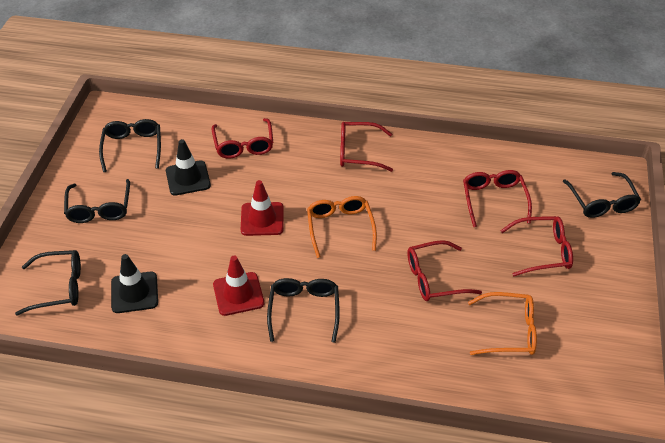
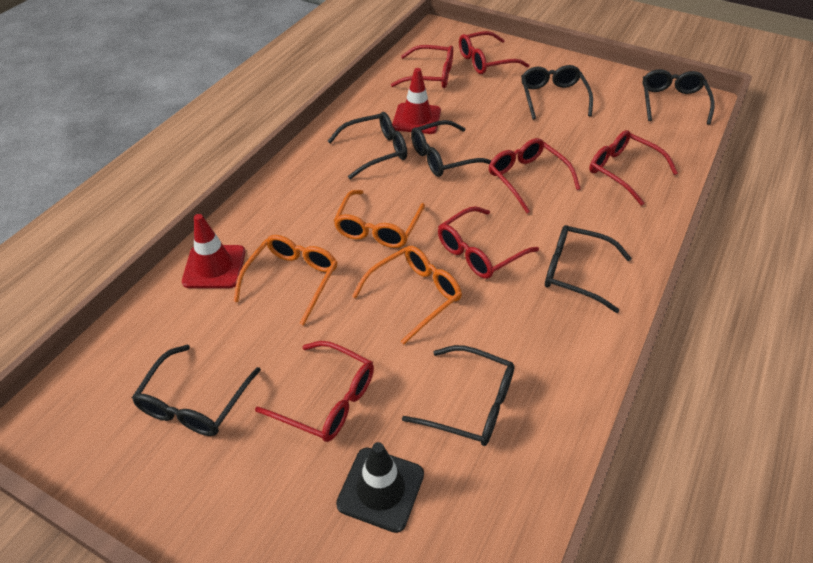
black glasses: [15,250,81,316] [64,179,130,223] [99,119,161,172] [267,278,340,343] [563,172,641,218] = 5 -> [132,345,261,436] [328,112,407,179] [402,345,515,446] [411,120,492,177] [521,65,593,120] [545,225,632,313] [642,69,715,125] = 7
black traffic cone: [111,254,158,313] [166,139,211,196] = 2 -> [336,442,424,533] = 1
orange glasses: [307,196,377,258] [468,292,537,355] = 2 -> [233,235,337,326] [333,190,425,248] [352,246,462,344] = 3
red glasses: [212,118,273,159] [340,122,393,172] [407,240,482,301] [463,170,532,227] [500,216,573,276] = 5 -> [255,341,374,442] [391,45,453,88] [438,206,539,279] [459,31,529,74] [489,138,581,213] [589,130,678,206] = 6

